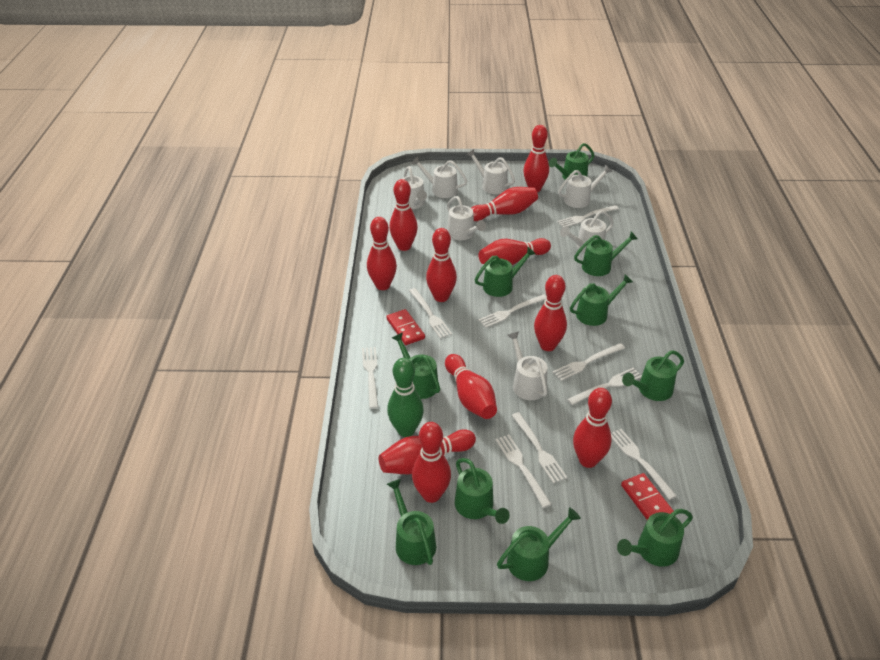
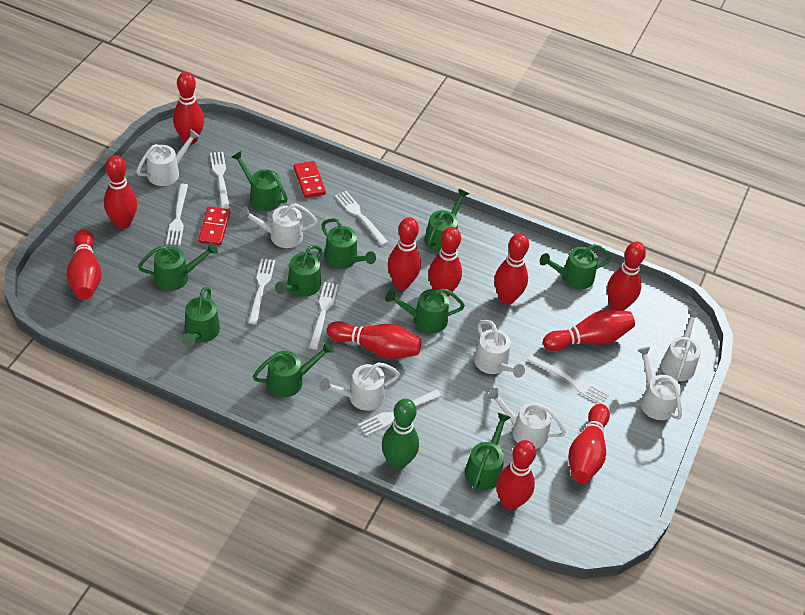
white fork: [362,347,378,409] [409,288,452,339] [478,294,546,328] [495,434,552,508] [511,412,567,484] [553,343,625,381] [557,205,619,227] [567,367,642,405] [611,429,677,500] = 9 -> [166,184,188,245] [210,152,230,209] [248,258,275,324] [309,282,339,349] [335,191,388,245] [358,389,441,436] [527,354,610,404] = 7

